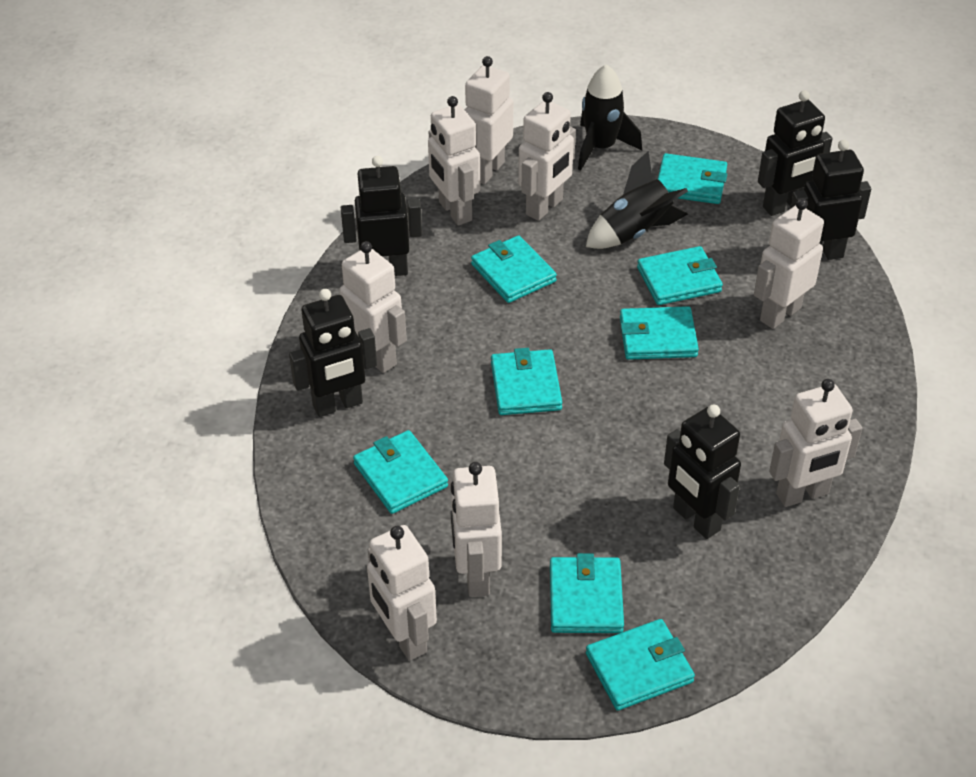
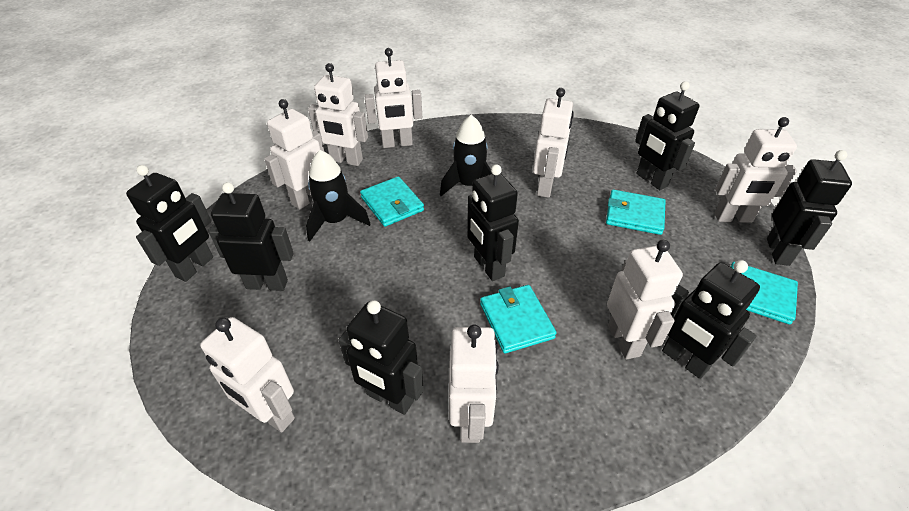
black robot: [289,289,377,417] [341,156,422,276] [664,404,741,539] [758,90,833,216] [790,140,871,260] = 5 -> [126,165,213,282] [209,182,294,291] [338,300,424,415] [467,164,519,281] [635,81,700,190] [662,260,760,379] [767,150,852,266] = 7
turquoise wallet: [353,430,448,514] [471,235,557,303] [491,348,562,415] [550,553,624,633] [586,619,695,711] [620,306,699,360] [637,246,723,305] [658,153,727,204] = 8 -> [360,176,424,227] [480,285,556,353] [606,190,666,235] [730,262,798,325] = 4

